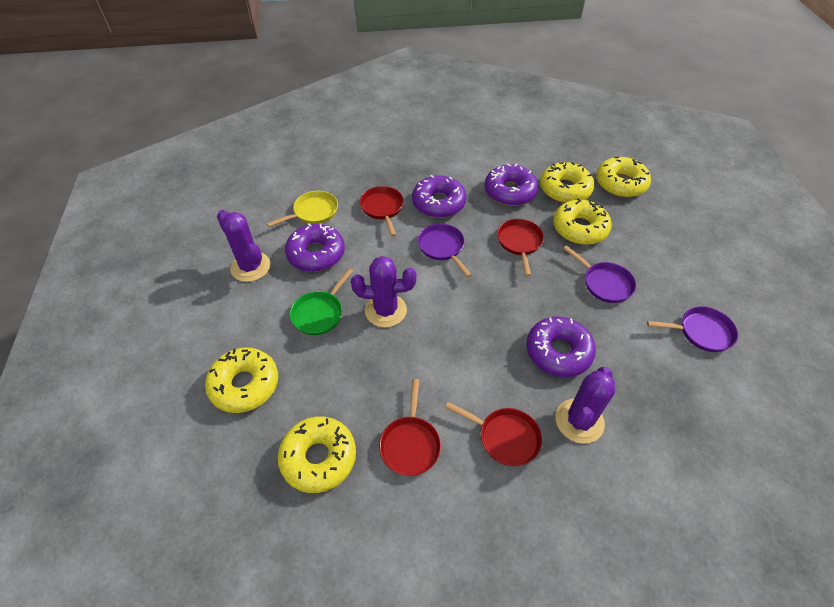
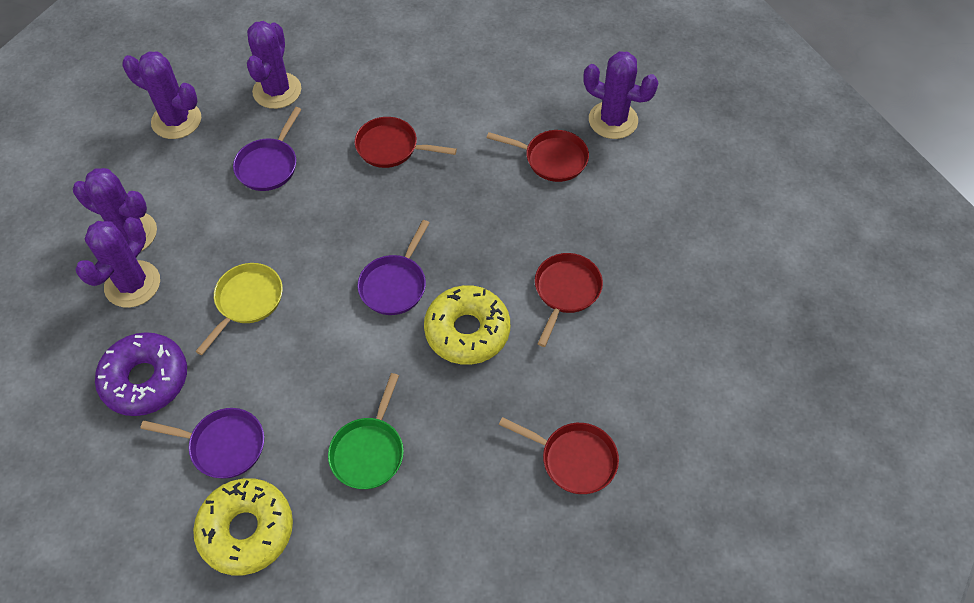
purple cactus: [217,210,271,282] [351,256,416,327] [555,367,615,444] = 3 -> [73,168,157,251] [75,217,160,308] [122,52,201,139] [247,21,301,109] [583,51,658,139] = 5
purple donut: [285,223,345,272] [412,175,467,218] [484,164,539,206] [526,316,596,377] = 4 -> [95,332,187,416] = 1
yellow donut: [205,347,278,413] [278,416,356,493] [540,162,595,203] [553,198,612,245] [596,157,651,197] = 5 -> [193,478,293,575] [424,285,510,365] = 2

